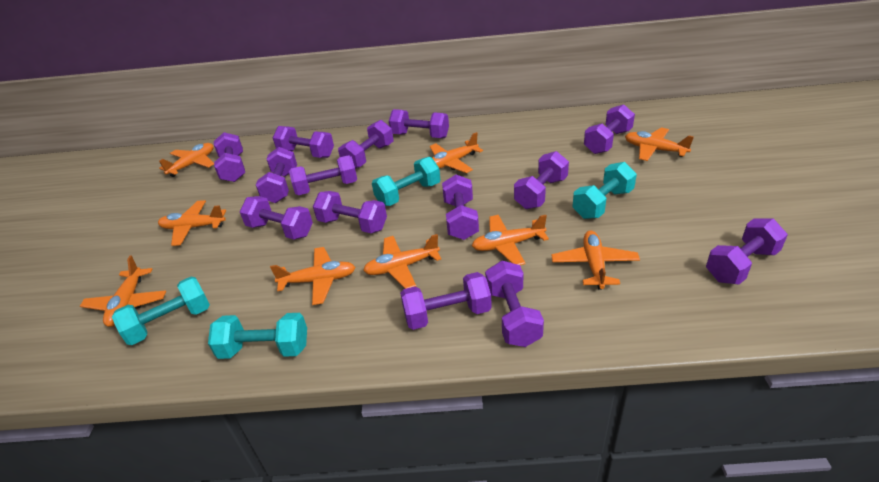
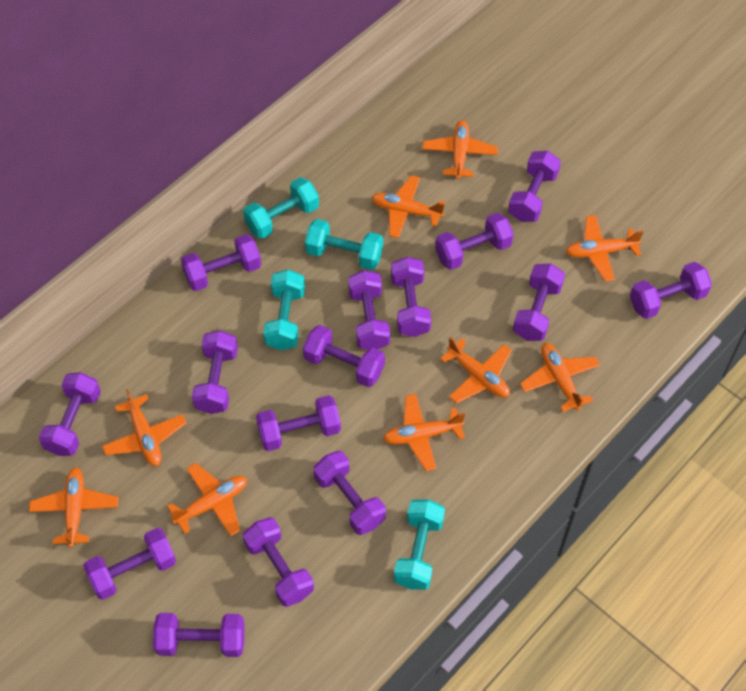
purple dumbbell: [214,132,245,182] [239,196,313,239] [256,147,297,203] [273,126,334,158] [289,155,357,195] [313,191,387,233] [338,120,394,169] [389,109,449,138] [400,272,492,330] [442,175,479,240] [485,261,544,347] [514,151,569,209] [584,104,635,154] [706,218,788,284] = 14 -> [39,372,101,456] [84,528,176,600] [153,613,244,657] [181,234,261,291] [192,330,238,414] [243,517,314,607] [256,395,341,451] [303,325,385,387] [314,451,386,535] [348,270,390,350] [391,257,431,337] [435,213,514,270] [508,151,561,222] [513,264,565,341] [630,262,712,319] = 15

